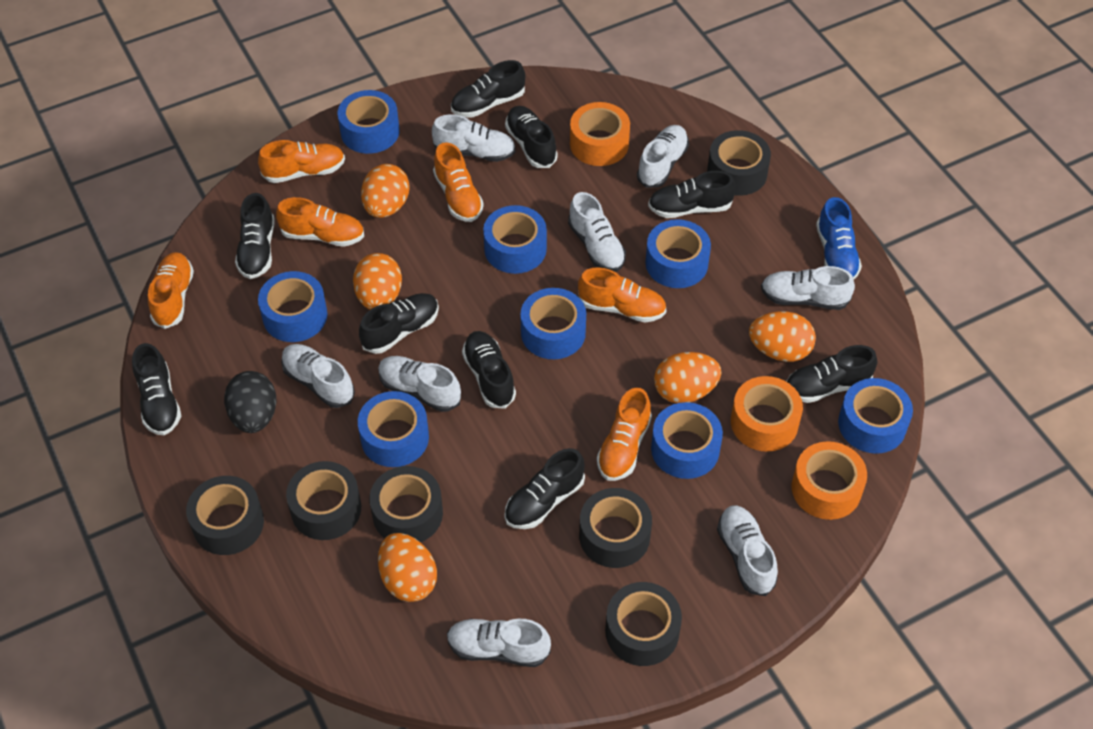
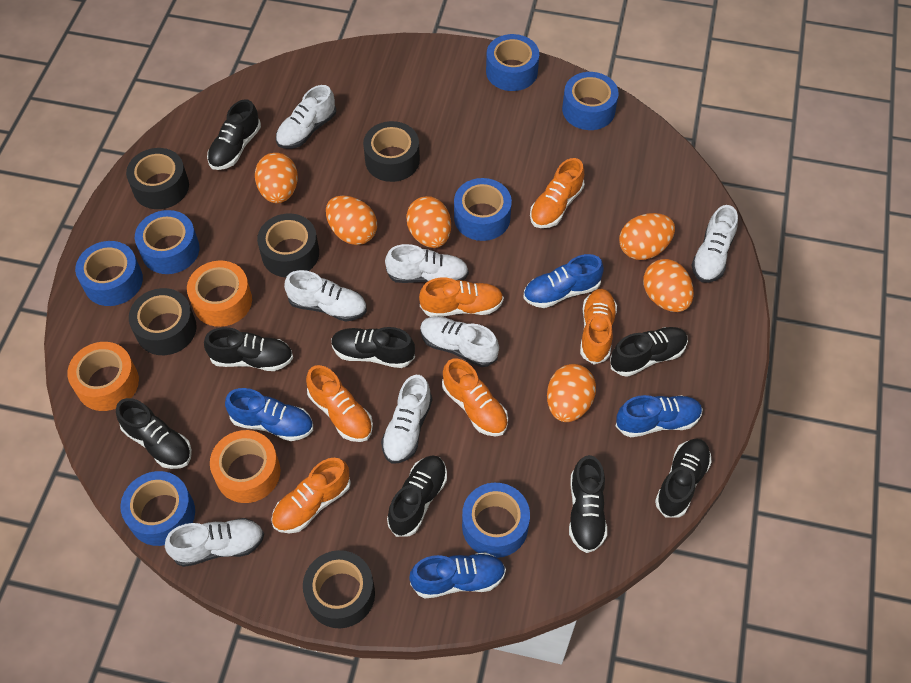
black egg: [224,371,277,433] = 1 -> none = 0
black shoe: [132,343,181,435] [235,193,275,279] [359,293,439,354] [451,60,525,118] [462,331,516,409] [504,448,585,529] [505,106,558,168] [648,171,736,218] [786,345,877,403] = 9 -> [116,398,192,469] [204,327,293,371] [207,99,261,170] [331,327,415,368] [387,455,447,537] [569,455,607,553] [610,327,688,377] [655,438,712,518] = 8
black tape: [186,476,264,555] [286,461,361,540] [369,466,443,542] [579,488,652,568] [605,582,682,666] [707,130,771,196] = 6 -> [126,148,189,209] [129,288,197,355] [257,213,319,278] [303,550,375,628] [363,121,420,182] = 5
blue shoe: [816,197,862,280] = 1 -> [225,388,313,441] [409,552,506,598] [523,254,604,308] [616,395,703,437] = 4
blue tape: [258,271,327,342] [338,90,400,154] [358,391,429,467] [483,205,547,274] [520,288,586,359] [645,219,711,288] [651,402,723,479] [838,378,913,454] = 8 -> [75,241,143,306] [121,471,195,546] [135,210,199,274] [454,178,512,241] [462,483,530,558] [486,34,539,91] [562,72,619,130] = 7
orange egg: [353,253,402,310] [361,164,410,218] [378,533,437,602] [654,352,721,403] [749,311,816,362] = 5 -> [255,153,298,203] [326,196,377,245] [406,196,451,248] [547,364,596,422] [619,213,675,260] [643,259,694,312] = 6
white shoe: [281,344,355,408] [378,356,461,412] [432,114,516,162] [447,619,551,667] [568,192,626,272] [637,125,689,188] [717,505,778,596] [761,266,855,310] = 8 -> [165,518,264,567] [276,85,336,149] [284,270,367,321] [381,375,432,463] [385,244,469,283] [420,316,499,367] [692,205,738,283] = 7

